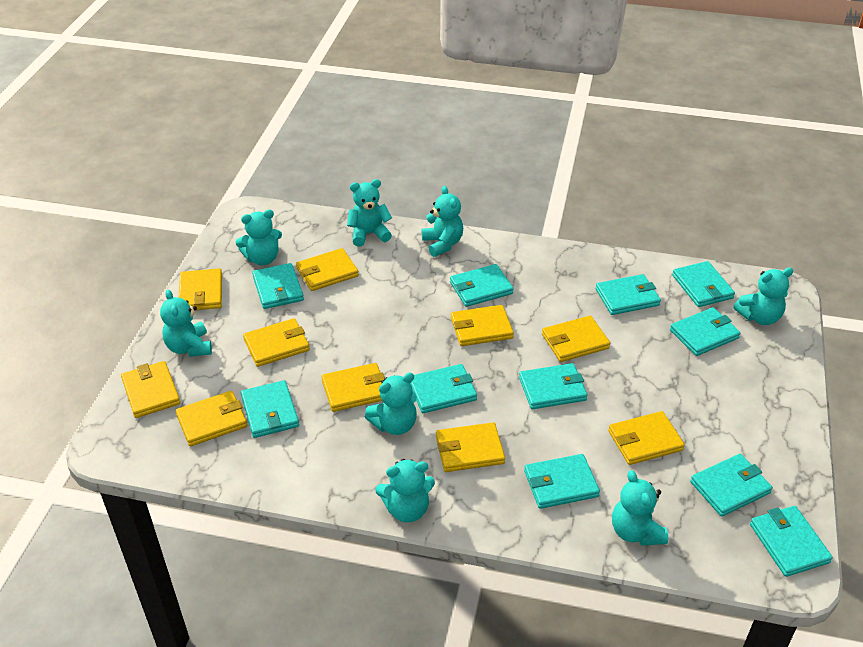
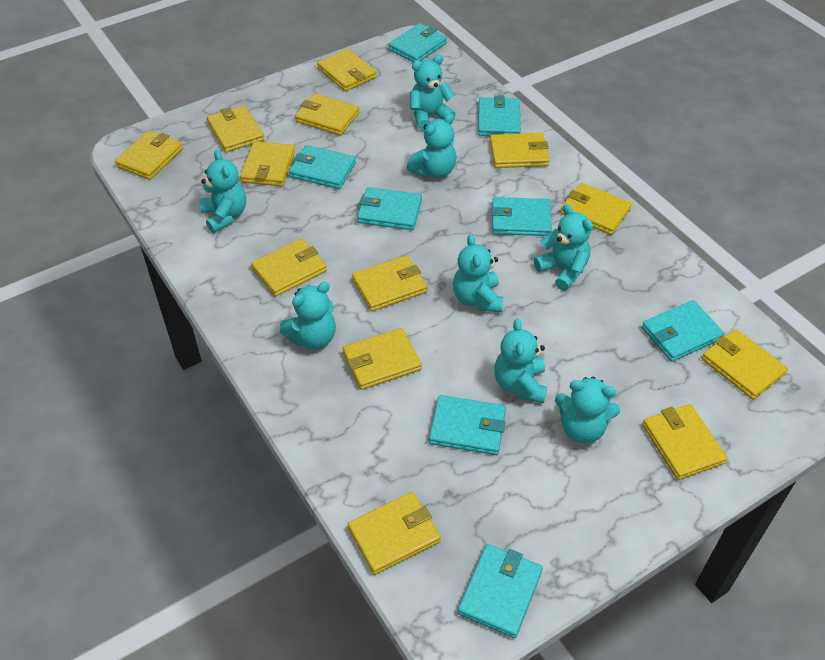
turquoise wallet: [241,380,299,438] [252,263,304,309] [410,364,477,413] [450,264,514,307] [519,363,588,409] [524,454,600,509] [596,274,661,315] [670,307,741,356] [672,261,735,307] [690,454,773,517] [750,506,833,577] = 11 -> [289,145,356,189] [357,187,422,230] [388,23,447,63] [429,395,506,455] [458,544,543,638] [478,95,521,136] [491,197,552,236] [642,300,724,362] = 8
yellow wallet: [121,361,180,418] [176,391,247,447] [179,268,222,310] [243,318,310,367] [296,248,359,291] [321,363,385,412] [436,422,505,472] [451,305,514,346] [542,316,610,362] [608,411,685,465] = 10 -> [115,130,183,180] [207,105,264,152] [240,141,295,186] [251,238,327,297] [295,93,359,136] [317,49,377,92] [343,328,422,390] [348,492,441,575] [352,255,427,312] [490,133,549,168] [560,183,632,235] [642,404,728,480] [702,329,788,400] = 13

